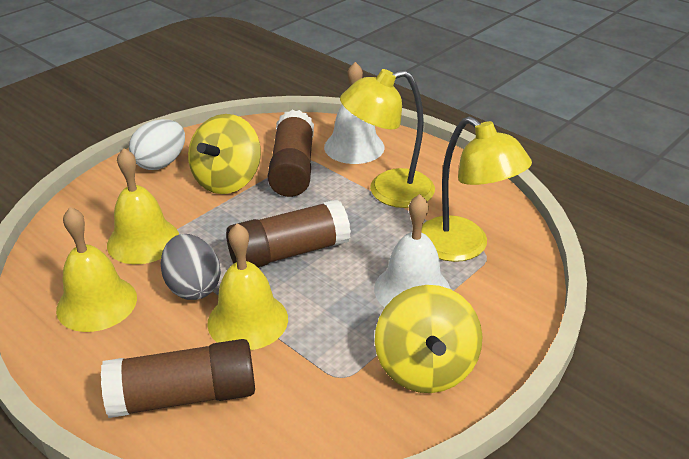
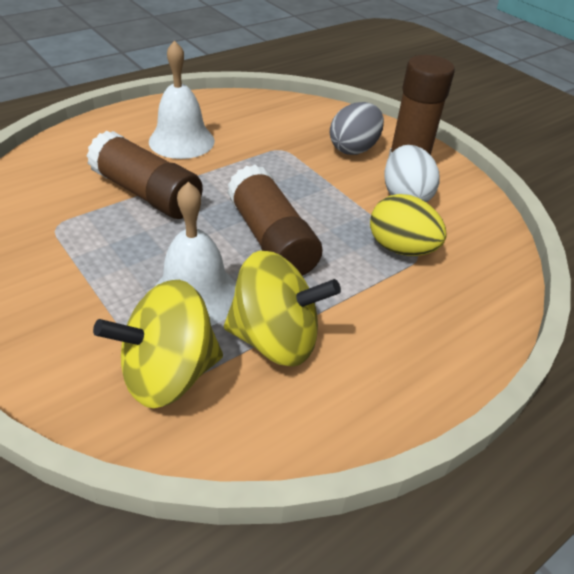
yellow bell: [56,207,137,332] [107,148,179,264] [207,223,288,350] = 3 -> none = 0
yellow egg: none = 0 -> [370,194,446,256] = 1
yellow lamp: [340,69,435,208] [421,116,532,262] = 2 -> none = 0

